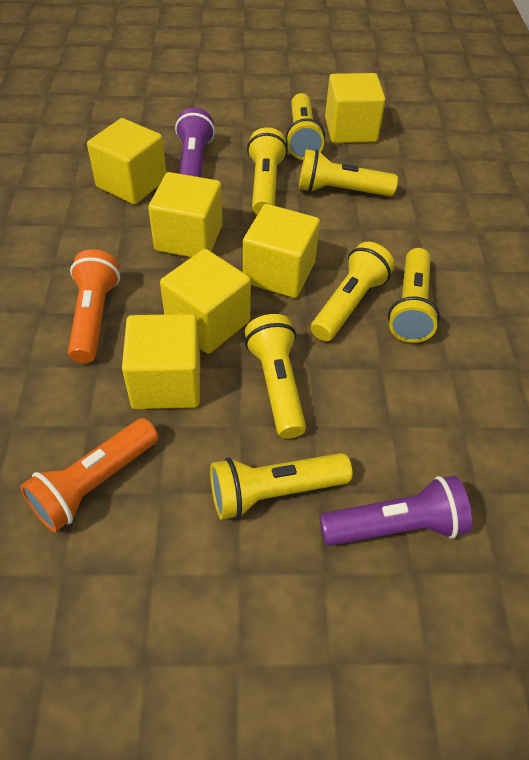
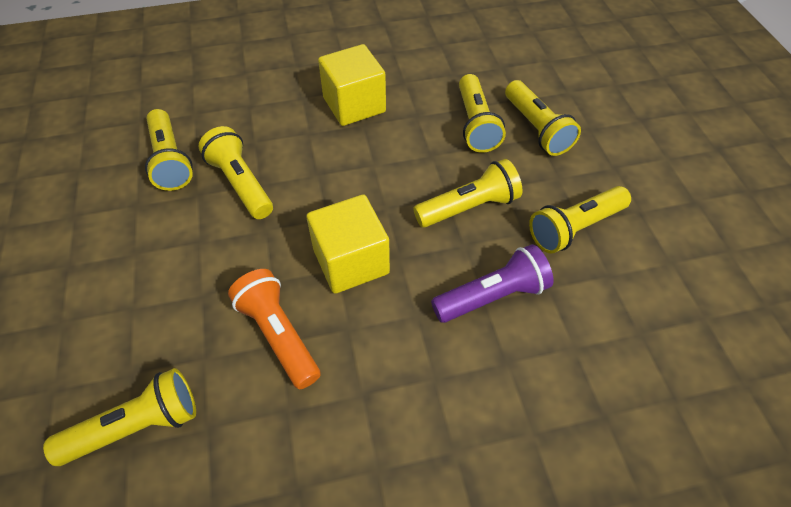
orange flashlight: [20,418,158,532] [68,249,120,363] = 2 -> [228,269,321,389] = 1
purple flashlight: [175,108,215,177] [319,476,472,546] = 2 -> [431,244,554,323] = 1
yellow cube: [87,118,166,205] [122,314,200,409] [148,172,222,257] [160,249,251,354] [243,204,320,298] [325,73,386,143] = 6 -> [306,194,390,294] [318,44,386,126] = 2

